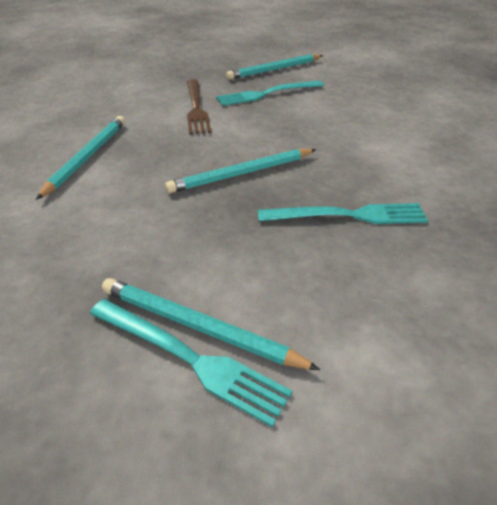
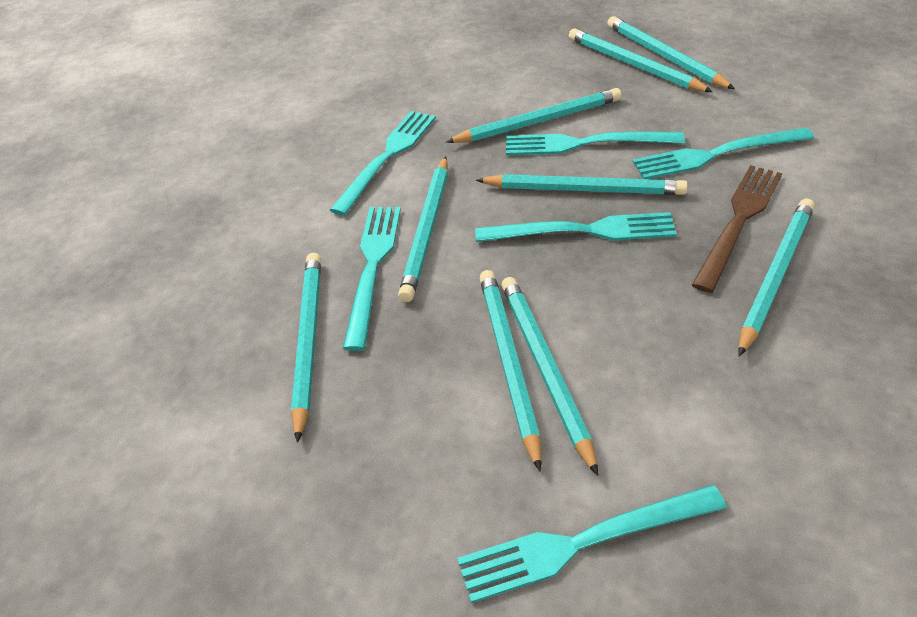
turquoise fork: [90,299,292,427] [216,81,324,106] [258,203,428,224] = 3 -> [330,111,436,215] [343,207,401,351] [457,485,727,603] [475,212,677,242] [506,132,685,155] [633,127,814,179] = 6
turquoise pencil: [36,116,125,200] [102,278,320,370] [165,149,316,193] [226,54,323,80] = 4 -> [291,253,321,443] [398,156,448,302] [446,88,622,143] [476,174,688,195] [480,270,542,471] [501,277,598,476] [569,28,713,92] [607,16,735,89] [738,198,815,356] = 9

